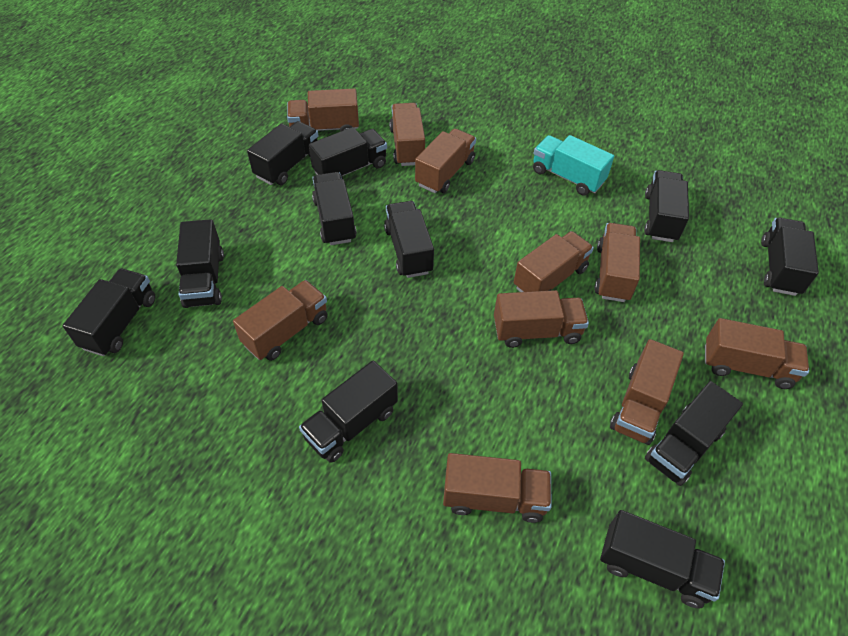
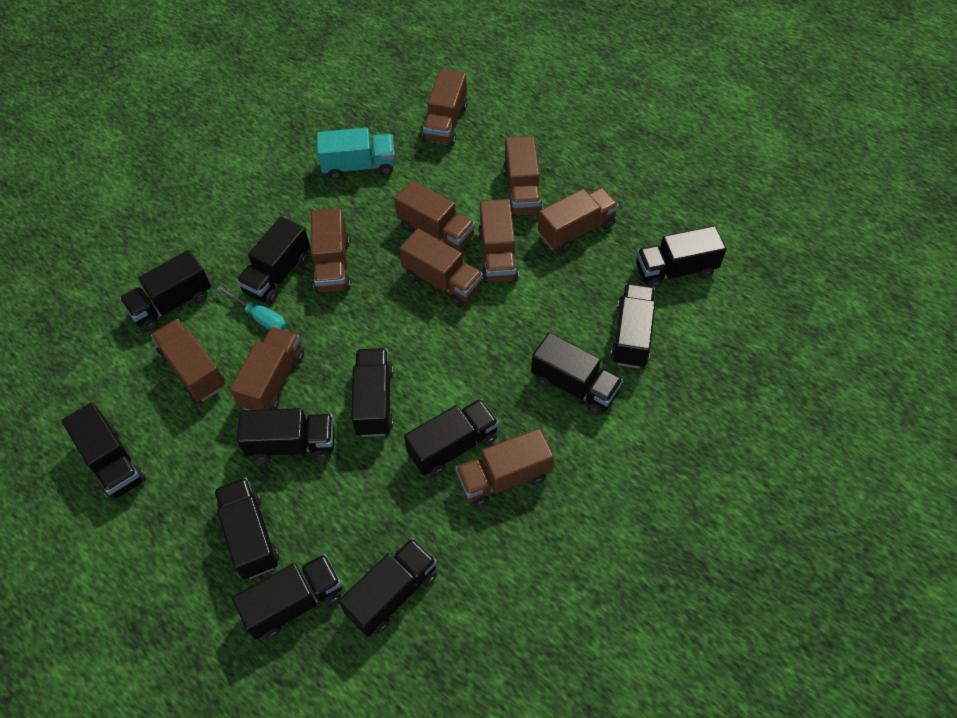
black truck: [62,268,155,356] [176,219,224,308] [247,121,318,185] [299,361,398,463] [309,127,387,179] [312,172,357,245] [384,201,434,278] [600,510,725,608] [644,170,689,242] [645,381,743,486] [761,218,819,296] = 11 -> [61,402,146,501] [120,250,211,331] [214,478,279,580] [232,554,342,640] [236,217,310,304] [237,408,335,462] [338,538,437,637] [351,348,394,437] [404,399,499,477] [531,332,623,415] [611,283,656,368] [636,226,726,288] = 12
turquoise screwdriver: none = 0 -> [216,285,287,330] = 1

